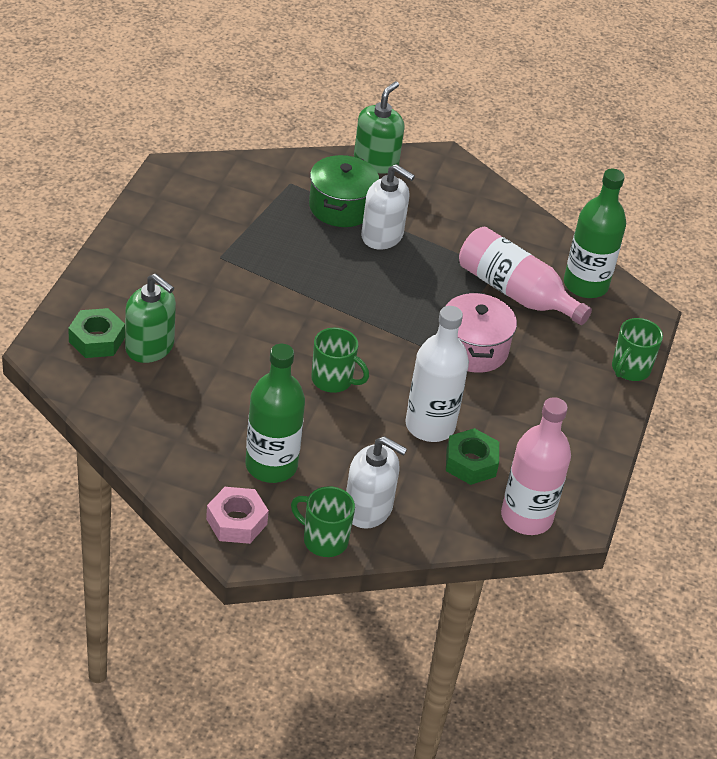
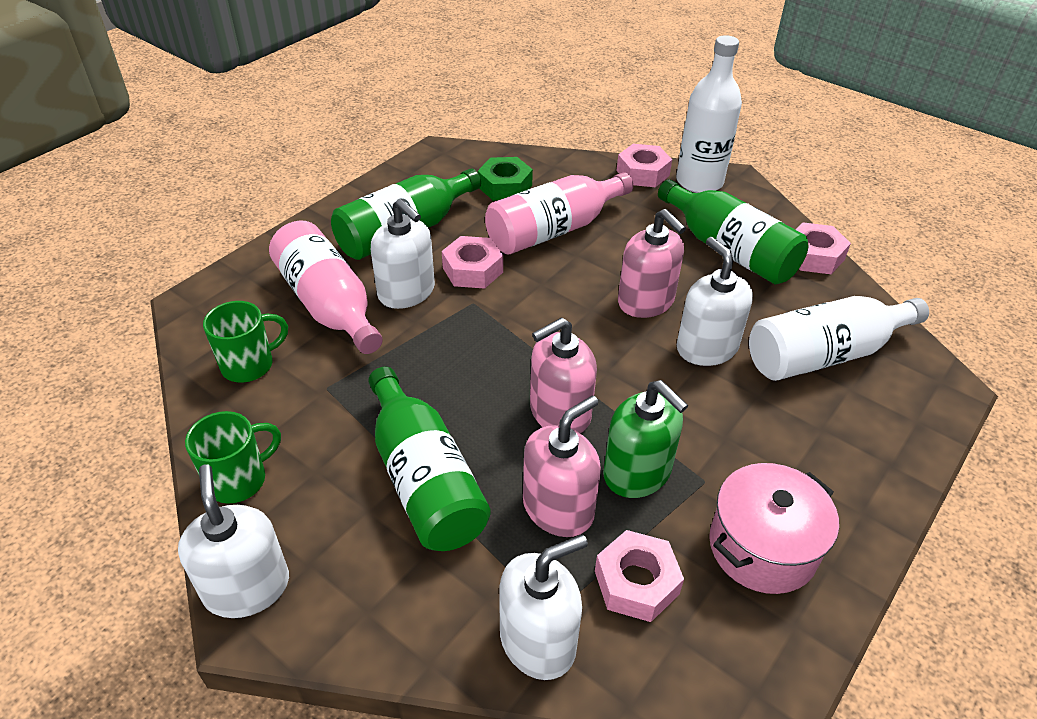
green bottle: [245,344,305,483] [564,169,626,298] = 2 -> [331,168,481,260] [368,367,491,551] [658,179,808,284] = 3
green mug: [291,486,355,557] [311,328,369,393] [612,318,663,381] = 3 -> [185,411,281,504] [203,301,288,383] = 2
green nut: [68,308,125,358] [446,428,499,485] = 2 -> [478,157,533,201] = 1
green pot: [309,155,379,227] = 1 -> none = 0
green soap dispenser: [125,273,176,363] [354,81,405,174] = 2 -> [603,380,688,498] = 1
pink nut: [206,487,269,544] = 1 -> [442,236,503,289] [595,530,684,622] [617,144,672,187] [795,222,851,274] = 4
pink soap dispenser: none = 0 -> [523,395,601,537] [530,317,597,433] [618,209,686,318] = 3
white bottle: [405,306,469,442] = 1 -> [676,35,742,193] [749,296,929,381] = 2
white soap dispenser: [346,436,407,529] [361,164,415,250] = 2 -> [178,464,289,618] [371,199,435,309] [499,534,588,680] [677,237,753,366] = 4

